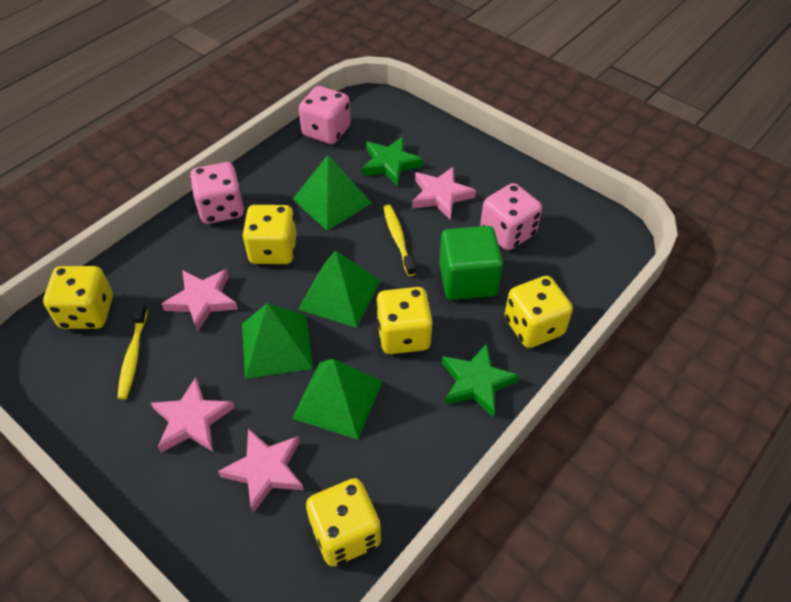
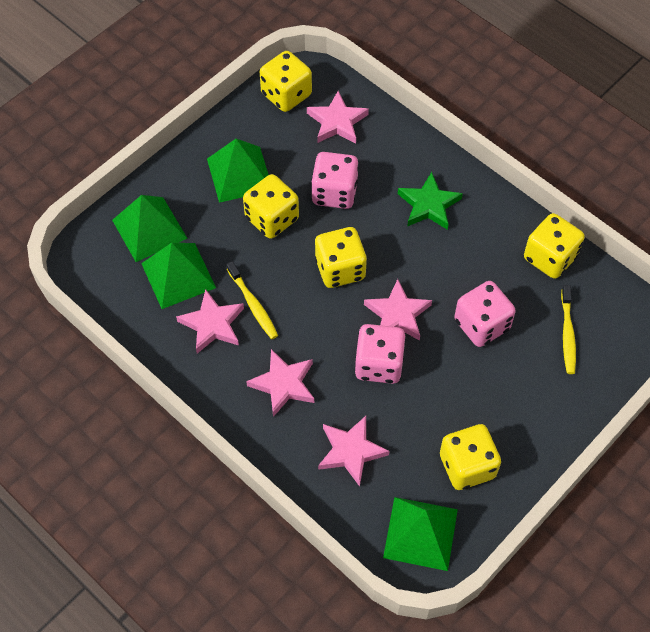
green cube: [439,226,503,300] = 1 -> none = 0
green star: [361,137,424,187] [442,343,520,417] = 2 -> [398,172,463,230] = 1
pink star: [151,377,235,452] [162,269,238,332] [218,429,304,513] [412,167,476,219] = 4 -> [176,289,244,354] [246,349,314,417] [307,91,369,144] [318,416,389,487] [364,279,432,341] = 5

